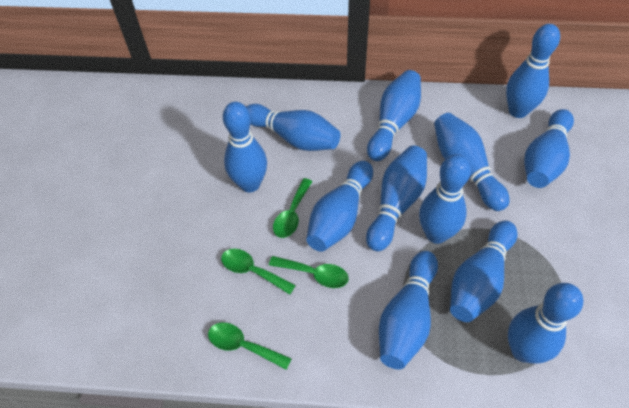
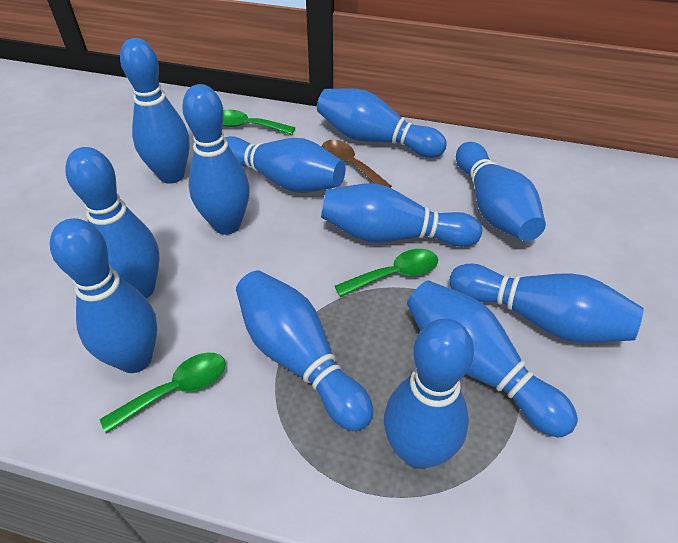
brown spoon: none = 0 -> [322,140,392,188] = 1
green spoon: [208,322,292,370] [221,249,296,294] [269,256,349,288] [273,178,313,238] = 4 -> [100,353,226,434] [223,110,295,135] [335,249,438,297] = 3

